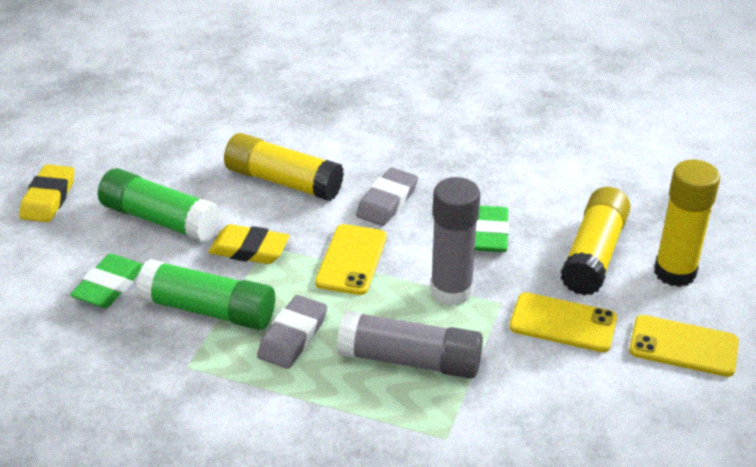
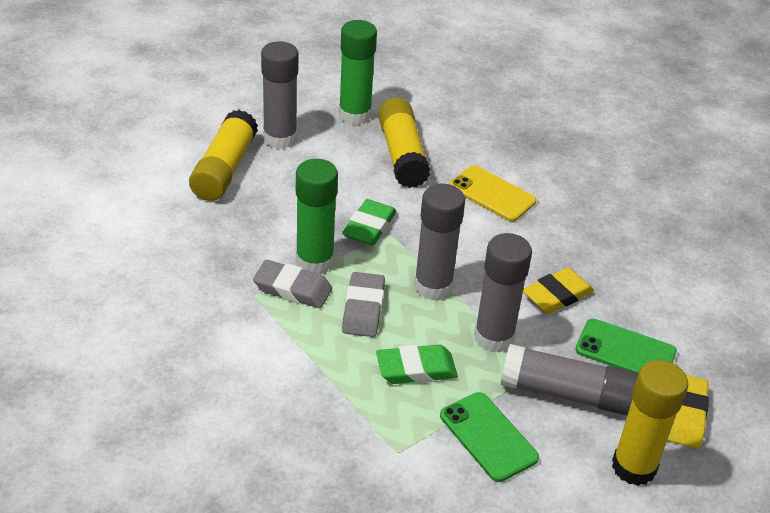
green phone: none = 0 -> [440,392,539,482] [575,319,677,374] = 2
grey glue stick: [337,310,483,379] [430,177,481,306] = 2 -> [261,41,299,149] [414,184,465,300] [474,233,532,353] [500,344,638,415] = 4
yellow phone: [315,224,387,295] [509,292,617,352] [629,315,739,377] = 3 -> [450,165,536,221] = 1

